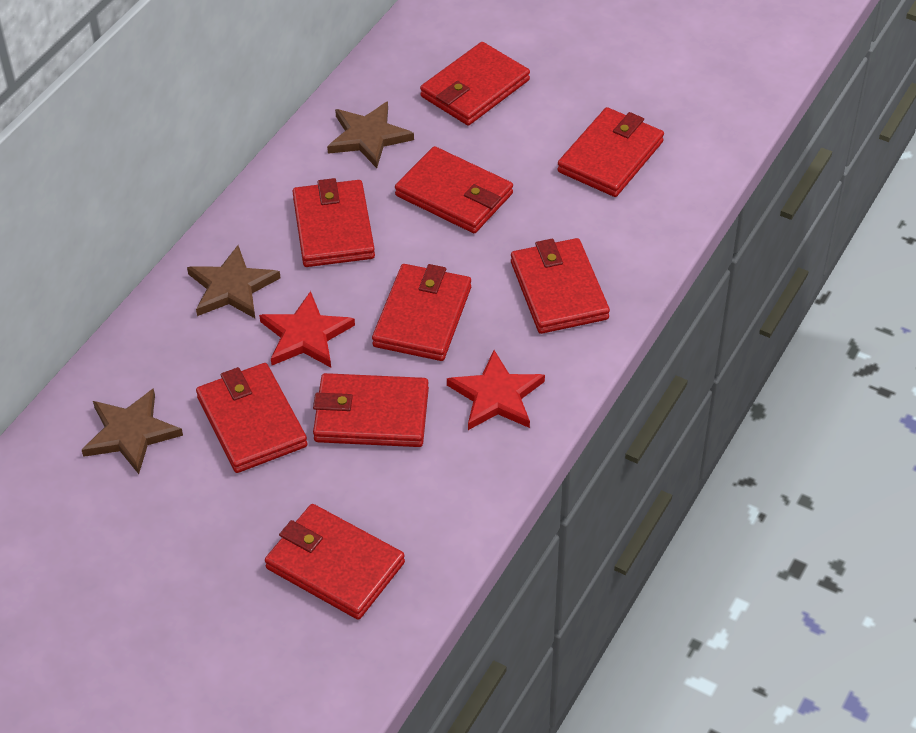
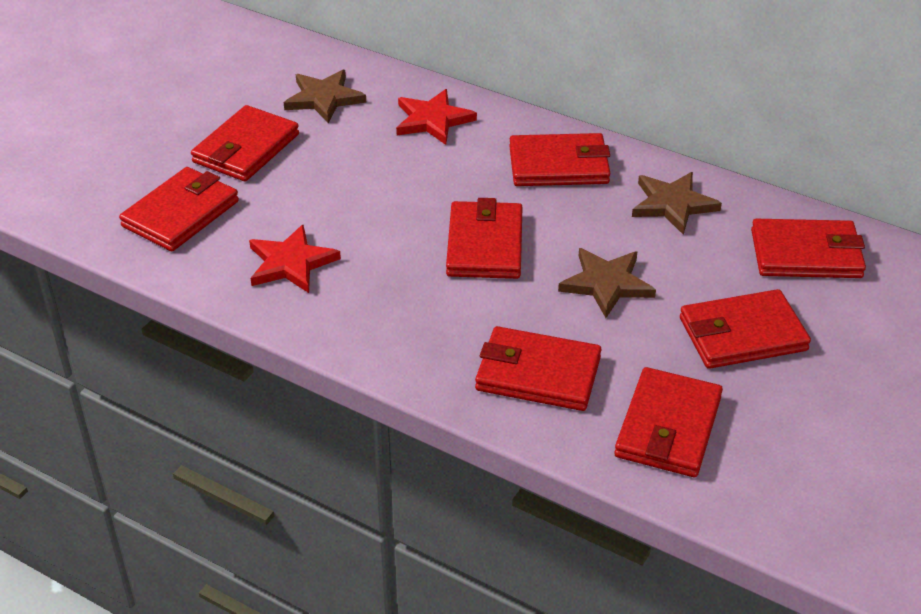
red wallet: [196,363,307,473] [265,504,405,620] [292,178,375,267] [313,373,429,447] [372,264,471,361] [395,146,513,233] [420,42,530,126] [511,238,610,334] [557,107,664,197] = 9 -> [119,167,239,251] [191,105,299,182] [446,198,523,279] [475,326,601,411] [509,133,610,186] [614,367,723,477] [680,289,811,369] [751,219,866,278] = 8

